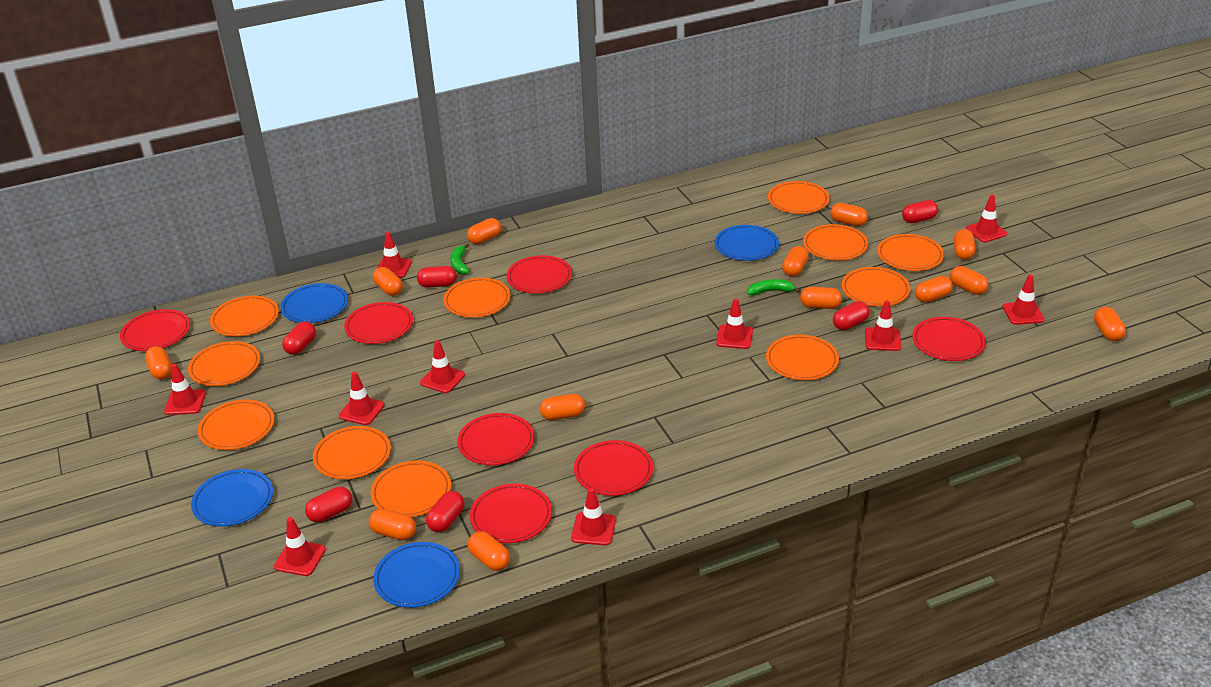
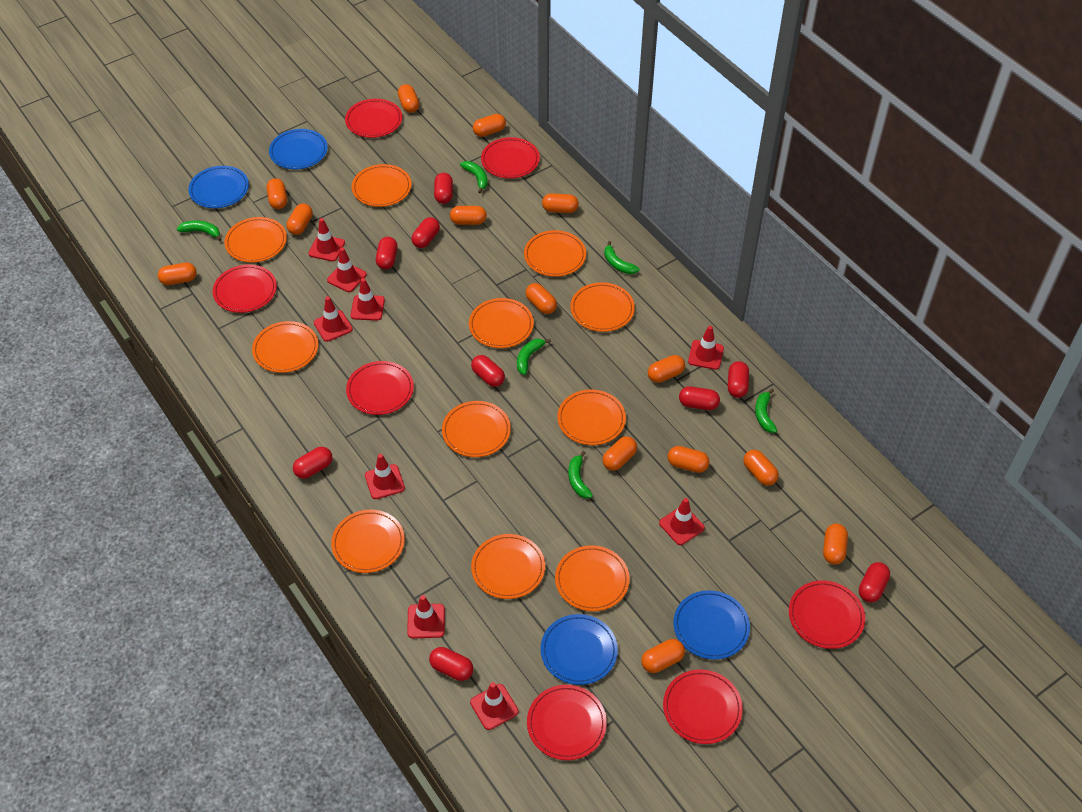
green banana: [450,243,469,275] [747,279,801,295] = 2 -> [177,221,221,241] [460,161,488,193] [517,339,551,375] [568,451,593,498] [604,241,639,274] [755,389,777,433] = 6
orange capsule: [145,346,172,380] [369,509,416,540] [373,267,403,296] [467,218,501,244] [468,531,510,571] [540,394,585,420] [782,246,809,277] [800,287,842,309] [830,203,868,226] [915,276,953,303] [950,266,988,295] [954,229,975,260] [1094,307,1126,341] = 13 -> [158,263,197,285] [266,178,287,209] [286,203,313,235] [398,84,419,113] [450,206,487,225] [473,114,506,137] [525,283,557,314] [542,193,579,213] [602,436,637,471] [641,639,685,673] [648,355,685,383] [668,446,710,473] [743,450,779,486] [823,523,848,565] = 14
red capsule: [282,322,316,355] [305,487,352,522] [417,266,457,288] [426,491,465,532] [833,301,869,330] [902,200,938,223] = 6 -> [293,447,332,479] [376,237,397,269] [411,217,440,248] [429,647,473,681] [434,173,453,204] [471,355,505,387] [679,386,720,410] [728,361,749,398] [859,562,890,602] = 9
red traffic cone: [164,364,206,415] [274,517,326,576] [339,371,385,425] [377,232,412,278] [420,340,465,393] [571,488,616,545] [716,298,753,349] [865,301,901,351] [966,195,1007,242] [1003,275,1045,325] = 10 -> [308,218,345,261] [314,296,353,342] [327,248,367,292] [351,278,385,321] [365,454,405,499] [407,595,445,639] [470,682,519,730] [659,498,705,545] [688,326,724,370] = 9

